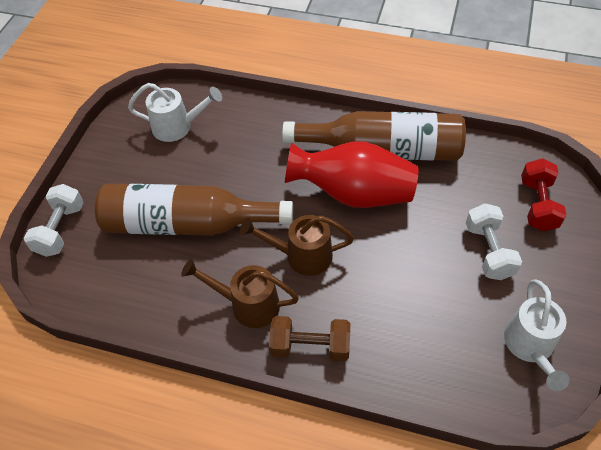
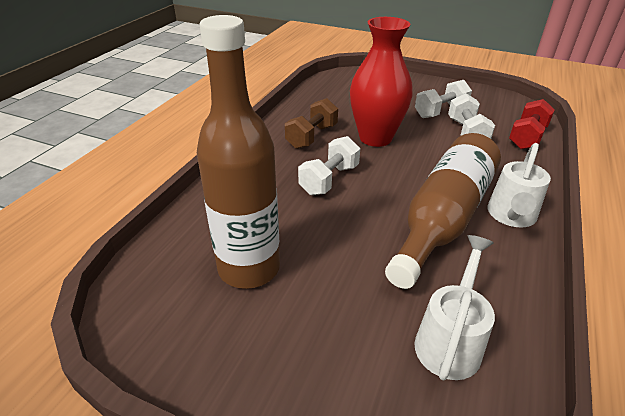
brown watering can: [181,259,299,328] [240,215,354,276] = 2 -> none = 0
white dumbbell: [24,184,84,257] [466,203,522,280] = 2 -> [298,136,360,195] [415,80,472,118] [448,93,495,139] = 3

